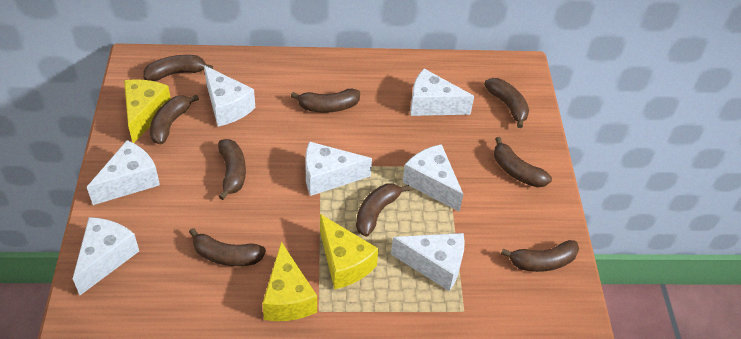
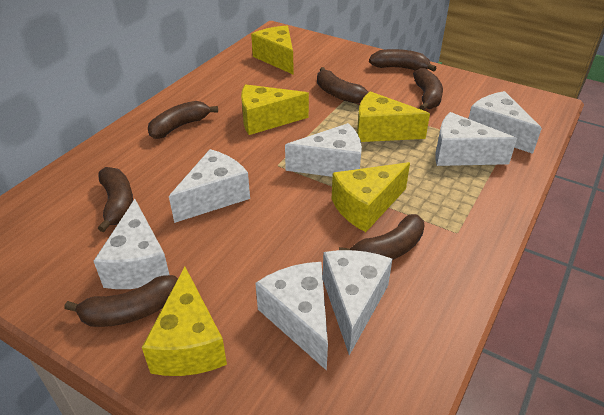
brown banana: [143,55,213,81] [150,95,199,145] [189,228,266,266] [218,139,246,200] [291,89,360,113] [356,183,410,237] [484,78,529,128] [494,137,552,187] [501,240,579,272] = 9 -> [64,275,178,327] [98,167,133,232] [148,101,218,139] [317,67,369,104] [339,214,424,260] [369,49,436,72] [413,68,443,110] = 7
yellow cheese: [124,79,171,143] [262,242,317,321] [320,214,379,289] = 3 -> [142,267,227,376] [241,84,309,135] [251,26,294,75] [332,162,410,232] [357,91,430,142] = 5

